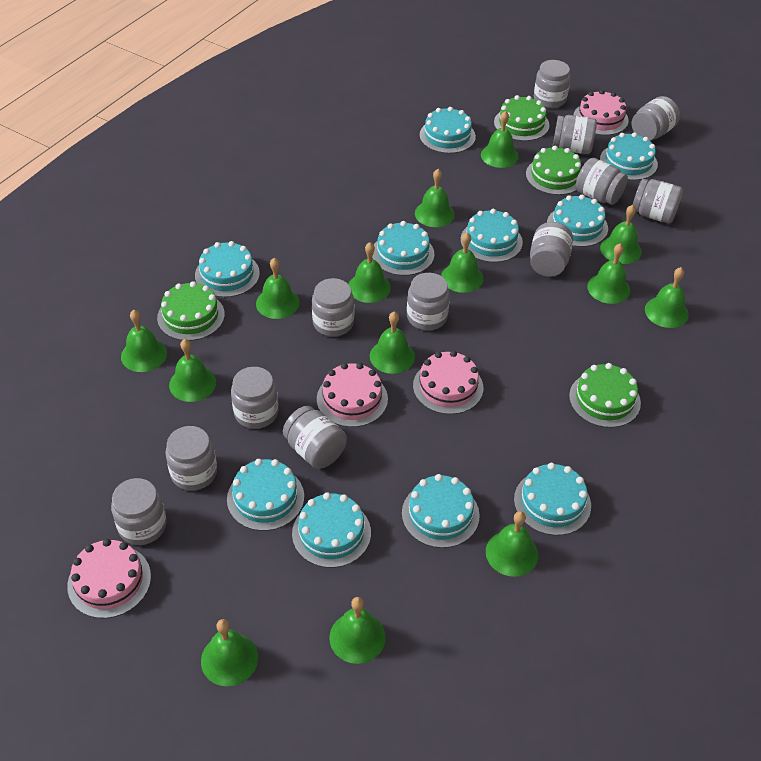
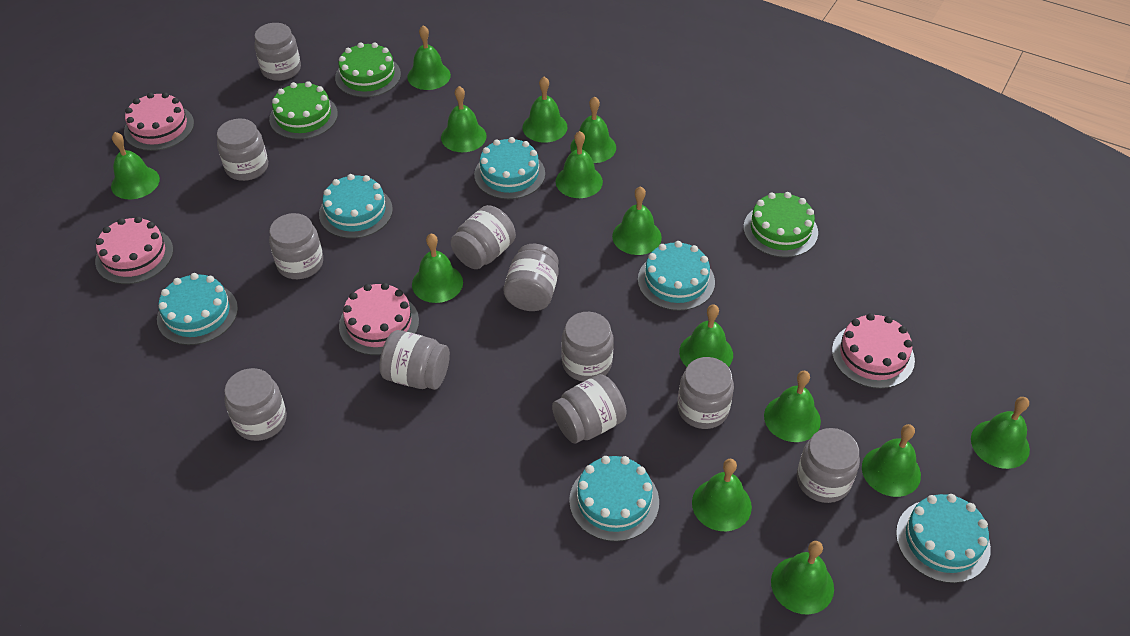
green cake: [157,281,225,341] [494,95,549,141] [526,146,581,195] [569,363,641,428] = 4 -> [269,81,338,140] [335,42,401,98] [743,192,818,258] = 3
grey jar: [111,478,167,545] [165,426,217,491] [231,367,278,429] [283,406,347,469] [312,278,354,337] [407,273,450,331] [530,222,573,277] [534,60,571,108] [553,115,597,154] [576,158,628,205] [632,96,680,141] [633,179,683,223] = 12 -> [217,118,268,181] [224,368,287,441] [254,23,301,81] [269,213,323,279] [379,330,450,390] [451,205,516,269] [504,244,559,311] [552,374,627,444] [561,312,614,382] [677,357,734,429] [797,428,860,503] = 11
turquoise cake: [195,241,260,297] [227,459,304,531] [292,492,371,568] [372,221,434,276] [402,474,480,548] [419,107,476,154] [461,209,523,262] [514,463,591,536] [547,195,608,247] [600,132,658,180] = 10 -> [157,273,238,345] [319,174,393,239] [474,137,545,199] [569,456,659,542] [638,241,715,311] [896,494,991,583] = 6

